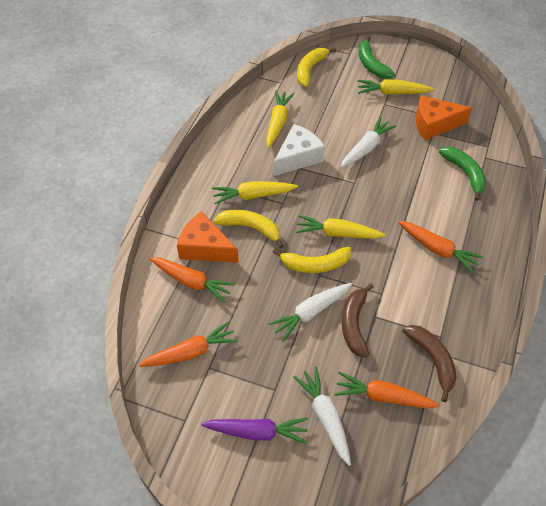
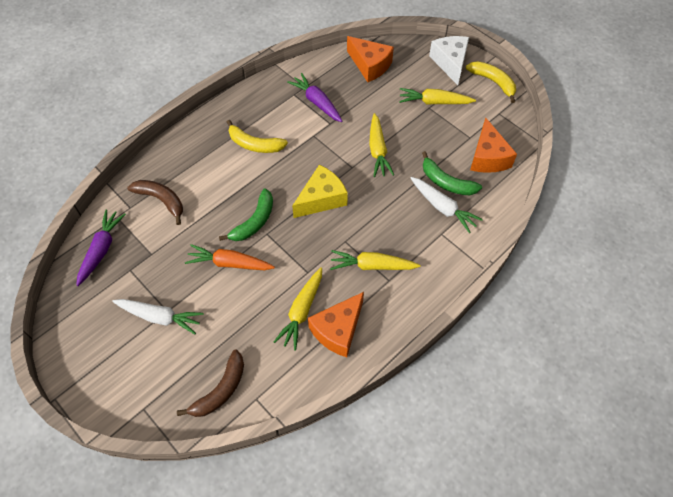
orange carrot: [139,321,238,367] [149,257,235,303] [335,372,440,409] [398,221,483,273] = 4 -> [185,244,275,270] = 1
orange cheese: [177,211,239,263] [416,95,472,140] = 2 -> [308,292,364,357] [347,36,394,82] [470,118,517,173] = 3
purple carrot: [201,417,308,444] = 1 -> [76,209,126,286] [287,73,343,122] = 2
white carrot: [268,283,352,342] [293,367,351,466] [340,117,397,168] = 3 -> [112,299,203,334] [411,177,483,233] = 2
yellow banana: [214,210,284,248] [273,247,351,273] [297,48,336,87] = 3 -> [227,120,288,153] [466,61,516,103] = 2
yellow cheese: none = 0 -> [292,165,348,218] = 1

